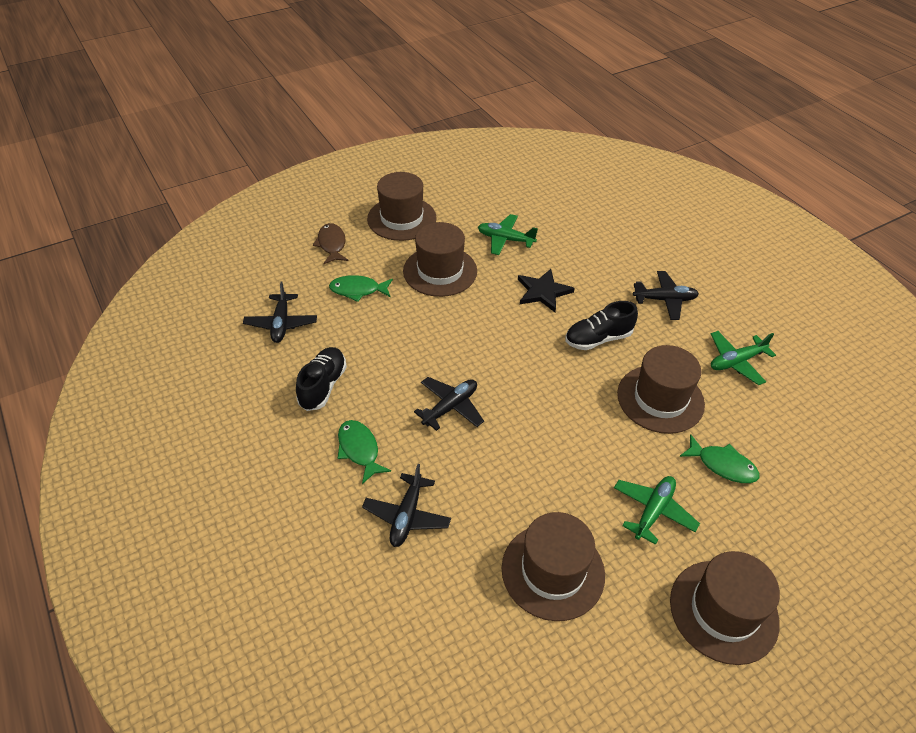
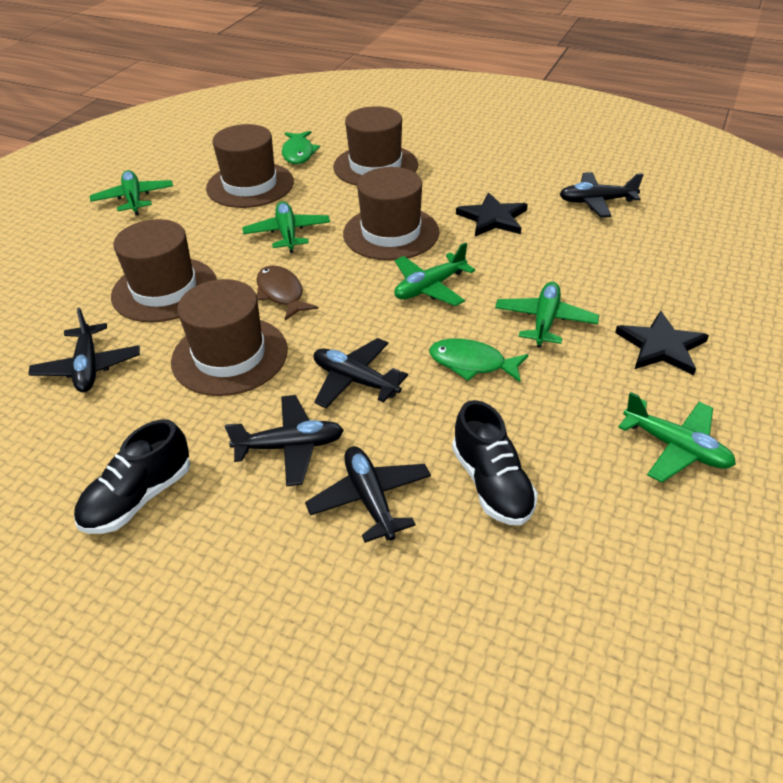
black plane: [243,281,317,343] [362,464,451,547] [414,377,484,431] [633,271,699,320] = 4 -> [28,307,140,392] [225,395,344,487] [305,446,431,543] [314,338,408,408] [560,172,644,217] = 5
black star: [518,269,575,312] = 1 -> [456,193,528,236] [615,311,709,375] = 2
green fish: [329,275,393,302] [338,420,391,484] [679,434,760,483] = 3 -> [282,131,320,164] [429,339,529,383] = 2
green plane: [478,214,538,255] [614,476,700,545] [711,331,776,385] = 3 -> [90,170,173,216] [242,201,330,253] [394,242,475,306] [495,282,599,348] [618,392,736,482] = 5

